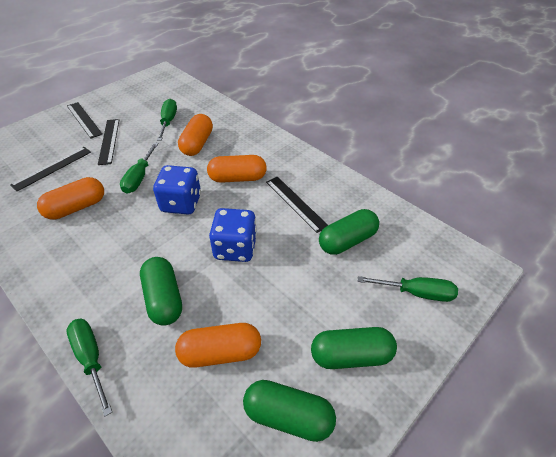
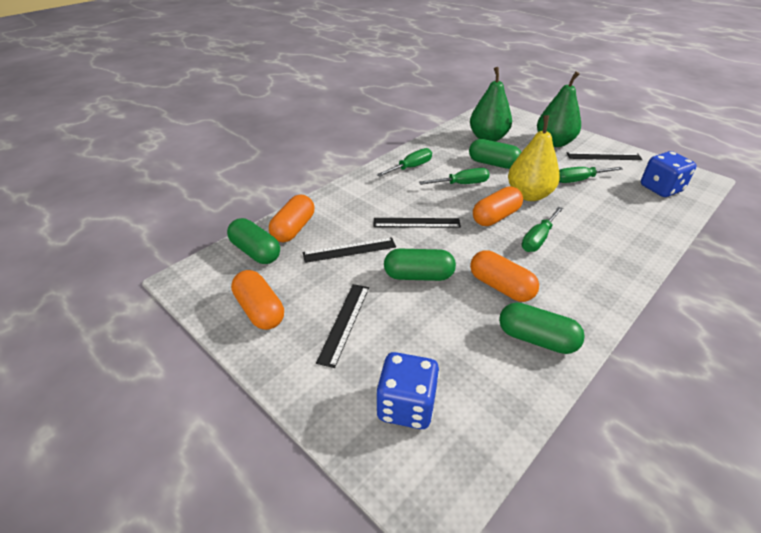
green pear: none = 0 -> [470,67,512,142] [537,71,581,147] = 2
yellow pear: none = 0 -> [508,115,560,201] = 1

